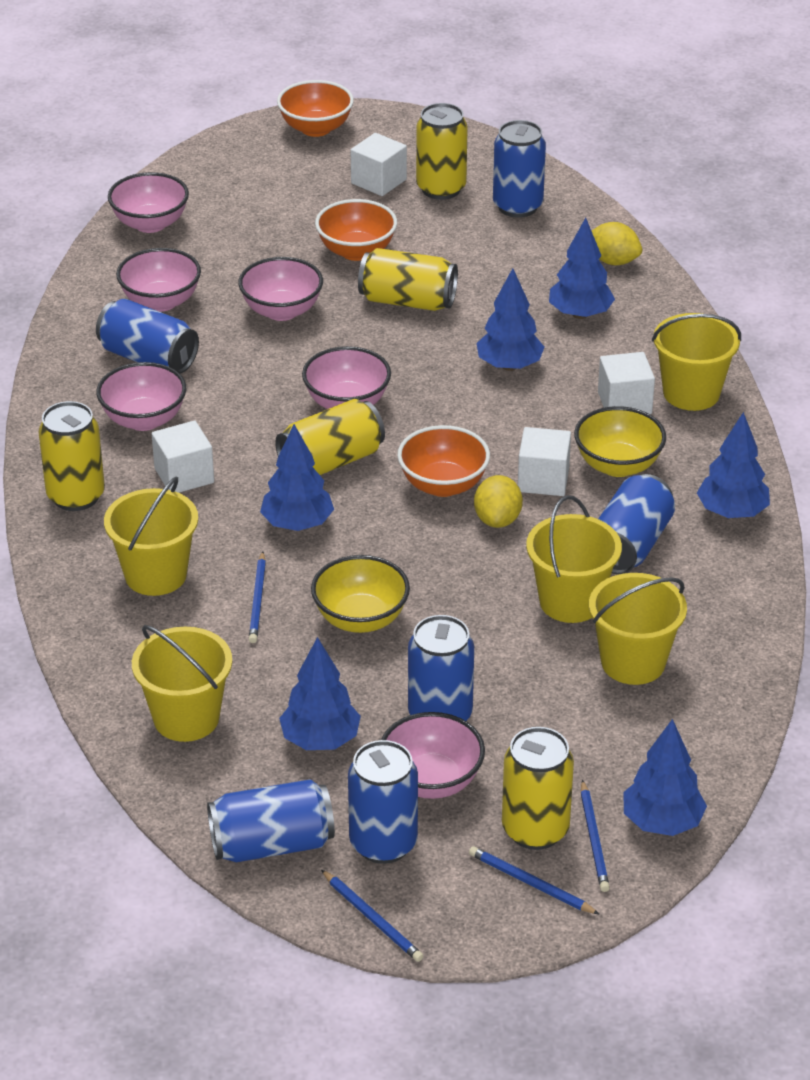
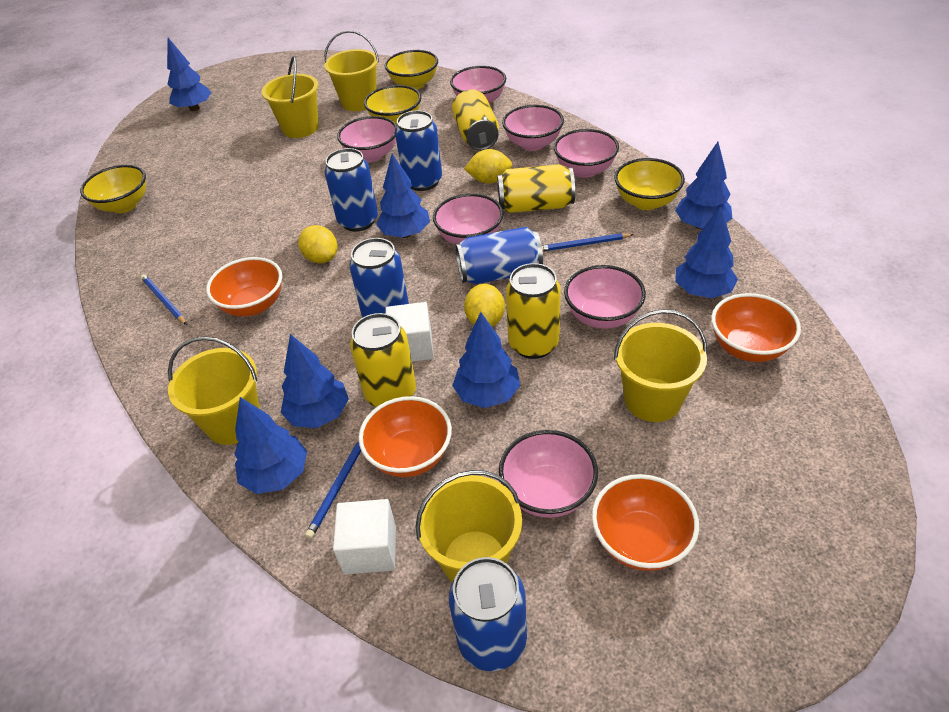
blue can: [96,299,199,373] [207,779,335,862] [348,740,418,864] [408,615,474,721] [493,120,546,218] [598,474,675,574] = 6 -> [325,148,378,232] [349,238,409,318] [395,110,442,191] [449,557,527,671] [455,227,543,284] = 5
blue pencil: [249,552,266,643] [321,870,424,962] [469,846,599,914] [581,780,610,892] = 4 -> [141,274,187,325] [305,441,361,539] [542,233,634,252] = 3
blue tree: [260,424,334,531] [279,637,361,750] [476,268,544,371] [549,218,615,319] [623,719,707,836] [697,412,770,518] = 6 -> [167,38,212,111] [234,397,307,494] [281,334,349,428] [376,154,430,238] [452,312,520,408] [675,142,733,230] [676,206,738,298] = 7
orange bowl: [277,80,354,137] [315,199,397,261] [397,425,490,497] = 3 -> [206,257,282,316] [359,396,452,477] [592,474,699,571] [711,293,801,362] = 4
pink bowl: [97,362,186,431] [108,172,189,233] [116,248,201,312] [238,257,323,321] [302,346,391,409] [381,712,485,799] = 6 -> [337,116,397,162] [433,193,503,245] [450,66,506,104] [499,430,598,518] [502,105,564,151] [554,129,619,178] [564,265,646,329] = 7
white cube: [152,421,214,493] [351,133,407,196] [518,427,571,496] [598,352,655,414] = 4 -> [333,499,396,575] [385,302,434,362] = 2
yellow bowl: [311,555,410,633] [574,406,666,477] = 2 -> [80,165,146,213] [364,85,421,125] [385,50,438,90] [614,158,685,210] = 4
yellow can: [39,401,105,511] [275,399,385,475] [358,248,458,311] [416,103,468,200] [502,727,574,850] = 5 -> [350,313,416,407] [452,89,499,151] [497,164,575,213] [506,263,561,359] = 4
yellow lemon: [474,475,523,528] [592,222,642,265] = 2 -> [298,225,338,263] [464,149,512,184] [464,284,505,327] = 3

